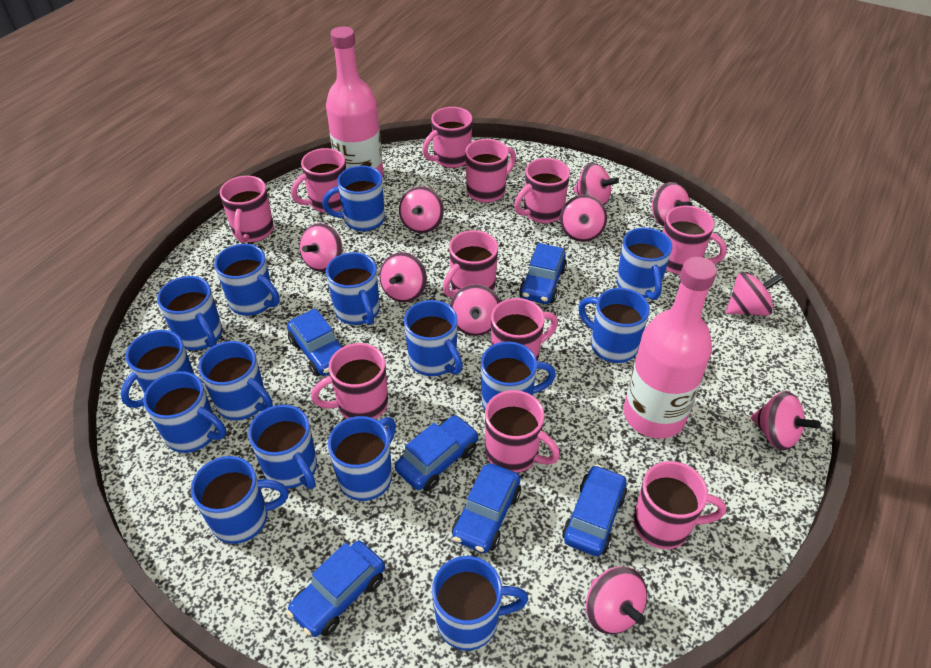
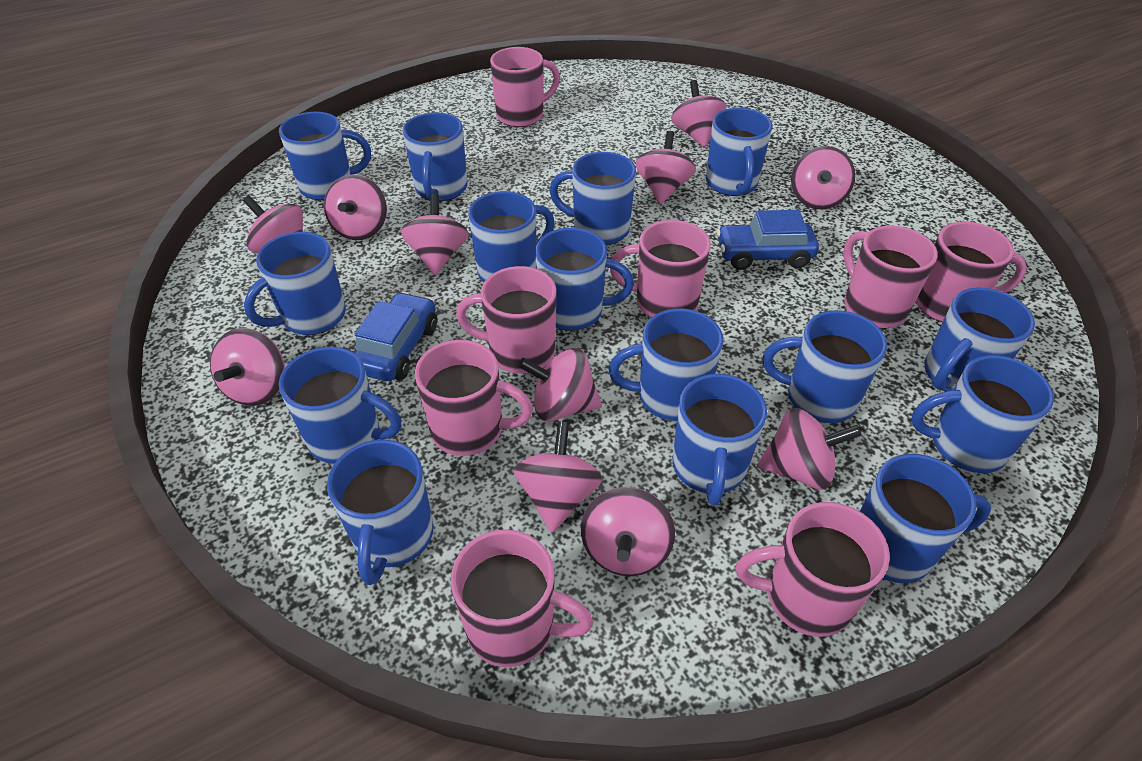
blue car: [286,541,385,637] [287,308,344,376] [395,415,479,491] [452,463,521,553] [519,243,567,304] [562,465,627,556] = 6 -> [353,292,437,381] [717,210,819,270] = 2
pink bottle: [326,26,384,178] [624,257,717,439] = 2 -> none = 0
pink mug: [220,176,274,243] [291,148,346,213] [311,343,388,419] [422,107,472,168] [443,230,498,297] [465,139,516,203] [485,390,560,473] [491,298,558,362] [514,158,570,223] [633,461,726,549] [663,205,727,275] = 11 -> [415,340,533,456] [451,529,593,667] [456,266,557,374] [490,47,560,127] [610,220,711,317] [736,502,890,637] [843,226,938,328] [916,222,1027,322] = 8
pink spinning top: [300,223,343,272] [379,252,427,303] [399,187,444,233] [450,284,500,336] [560,195,607,242] [573,163,619,205] [586,566,647,634] [651,182,692,227] [726,273,783,316] [751,391,820,451] = 10 -> [210,328,285,406] [243,195,303,253] [324,174,387,240] [401,194,468,275] [514,421,602,532] [518,348,602,421] [581,487,675,576] [635,131,696,204] [671,80,727,147] [757,408,862,490] [791,146,856,210] = 11

